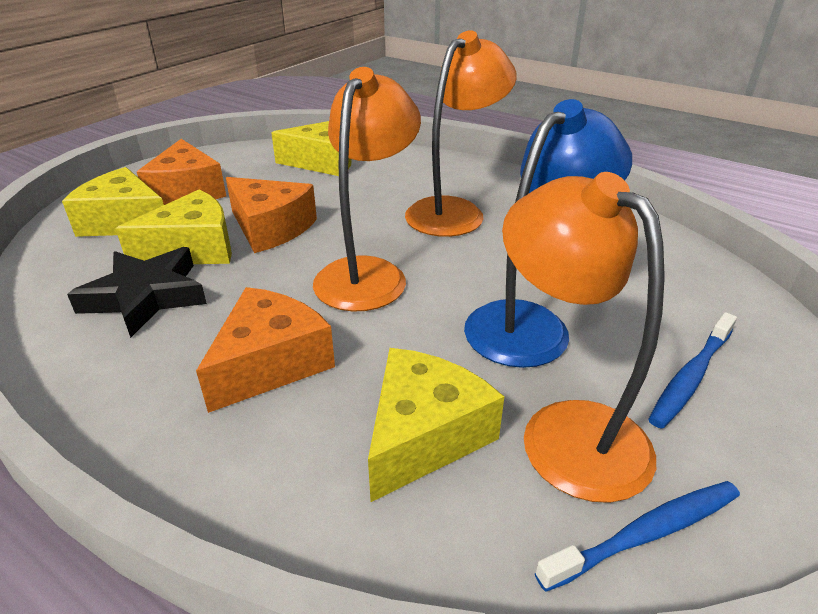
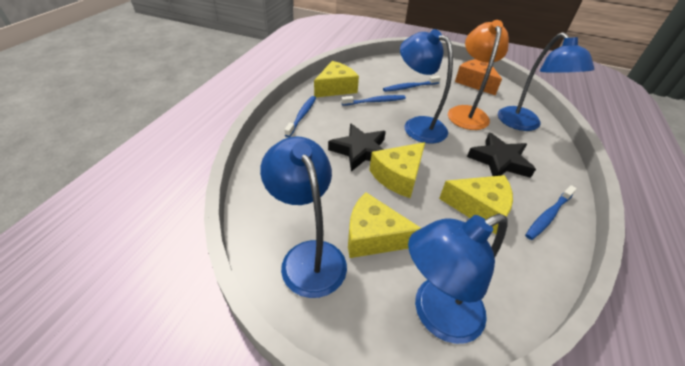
black star: [67,247,207,338] = 1 -> [328,123,386,172] [467,133,536,178] = 2
blue lamp: [464,99,632,368] = 1 -> [260,136,347,298] [400,29,453,144] [408,214,508,344] [498,32,594,131] = 4
blue toothbrush: [535,481,740,592] [648,312,737,428] = 2 -> [285,96,316,137] [341,95,406,106] [383,76,441,92] [525,185,577,240] = 4
orange cheese: [137,139,226,205] [196,287,335,413] [226,177,317,253] = 3 -> [455,59,502,95] = 1
orange lamp: [313,67,421,312] [405,30,517,237] [502,172,665,503] = 3 -> [448,20,509,130] = 1

